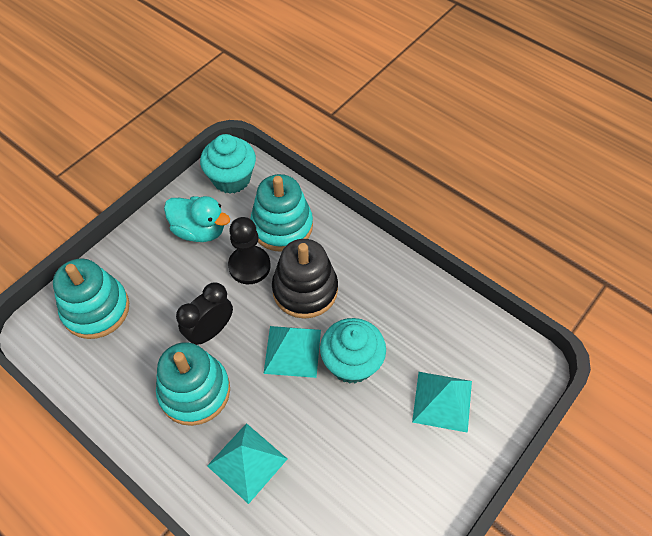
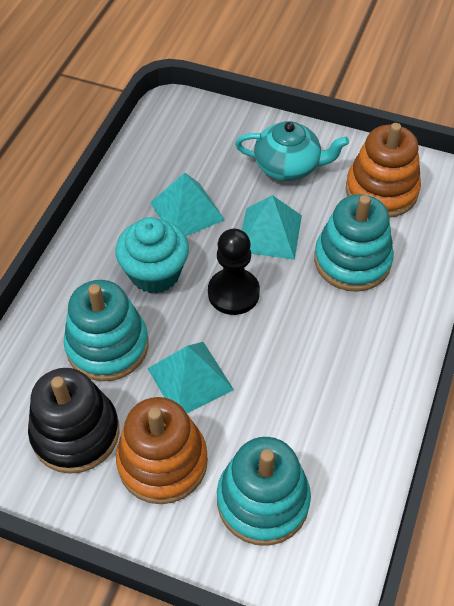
black clock: [176,282,233,345] = 1 -> none = 0
orange stacking toy: none = 0 -> [116,397,208,504] [346,123,421,218] = 2
turquoise cupcake: [200,134,256,194] [320,318,386,384] = 2 -> [115,217,189,293] = 1
turquoise duck: [164,196,230,242] = 1 -> none = 0
turquoise teapot: none = 0 -> [235,121,349,181] = 1

